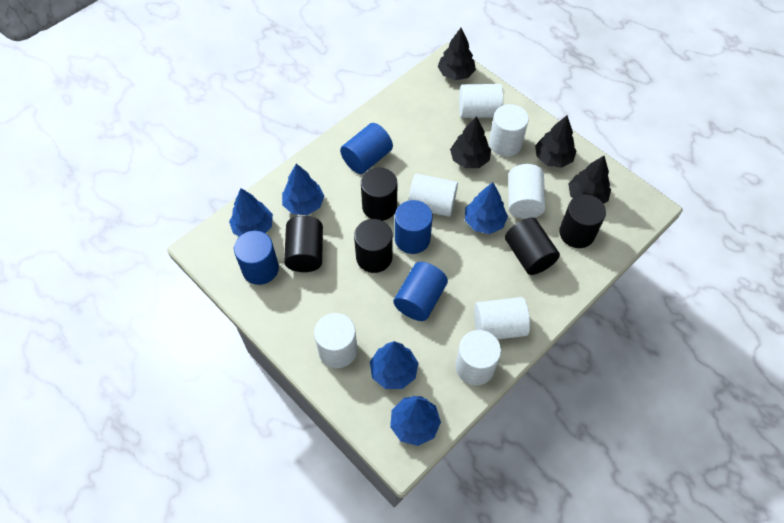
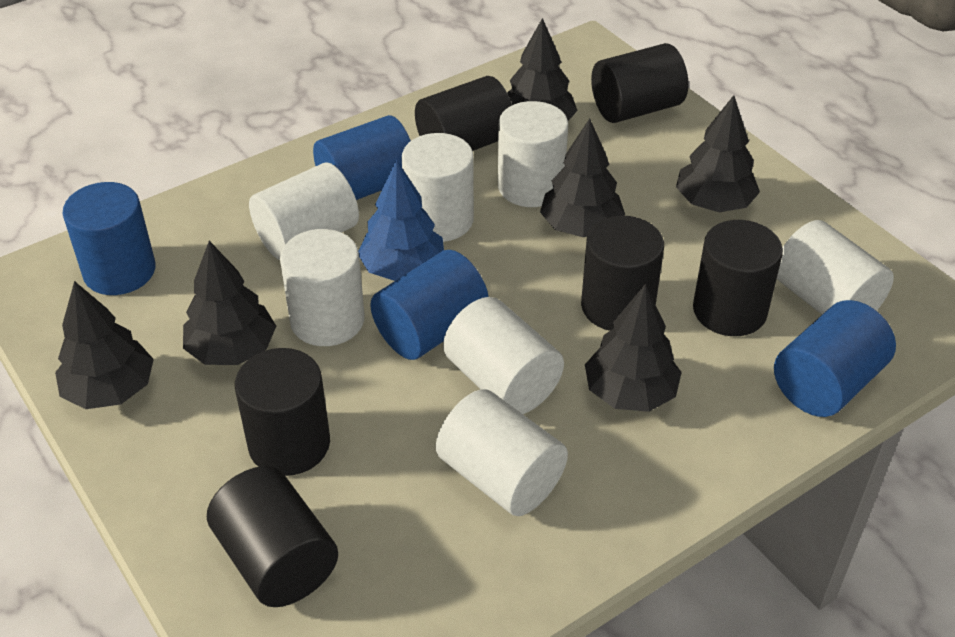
black cylinder: [284,216,323,272] [354,219,392,273] [361,168,397,221] [505,218,560,275] [559,195,606,248] = 5 -> [207,466,338,607] [235,348,330,476] [415,76,512,151] [581,215,664,331] [591,43,688,123] [693,220,783,336] = 6
black tree: [438,28,476,80] [450,116,491,168] [535,115,576,168] [568,156,611,204] = 4 -> [55,281,154,409] [183,241,276,365] [507,18,578,121] [540,118,625,237] [585,284,682,412] [676,95,760,213] = 6
blue tree: [229,188,273,237] [282,164,324,215] [370,341,418,389] [390,396,441,446] [465,182,508,234] = 5 -> [358,160,444,281] = 1

